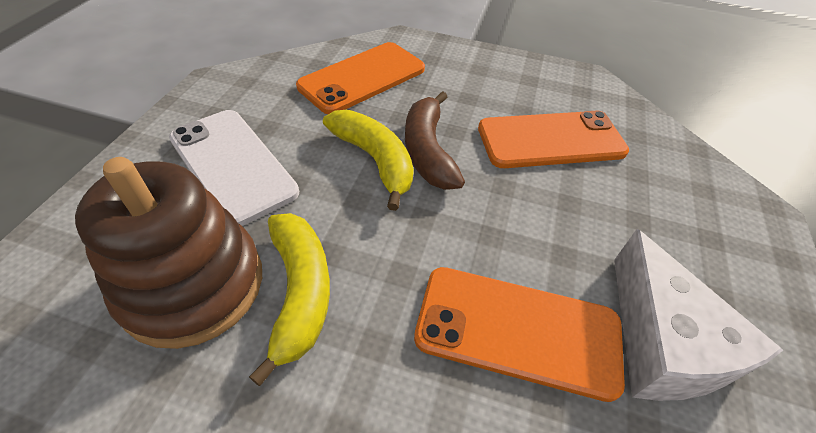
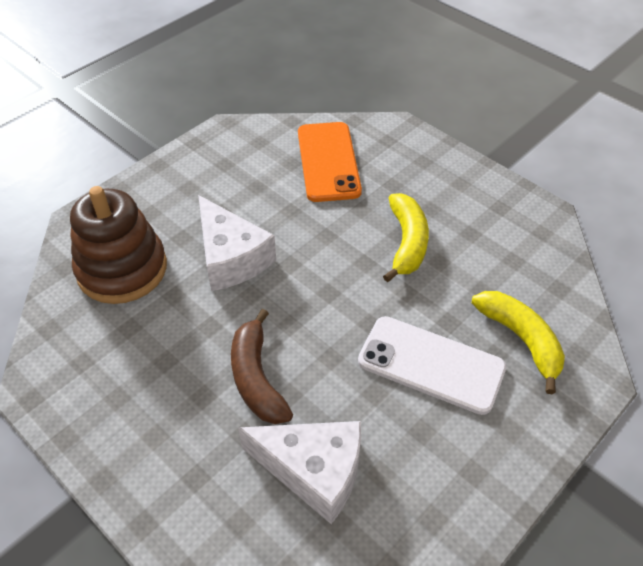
orange phone: [296,42,425,114] [414,267,625,402] [478,111,629,168] = 3 -> [298,122,362,202] = 1
white cheese: [614,229,783,401] = 1 -> [198,195,276,291] [238,421,361,524] = 2

